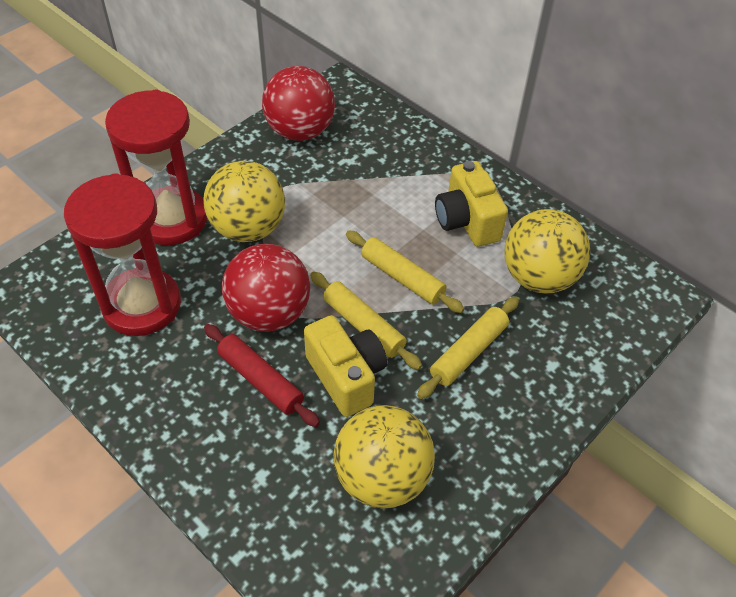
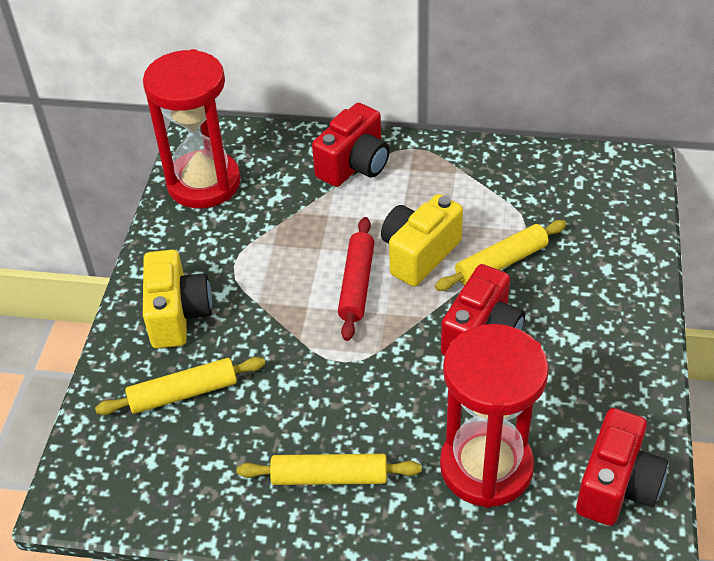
red ball: [222,244,310,332] [262,66,335,141] = 2 -> none = 0
red camera: none = 0 -> [312,103,390,187] [441,264,525,356] [576,408,668,526] = 3
yellow ball: [203,161,285,242] [333,405,435,508] [505,209,591,294] = 3 -> none = 0

